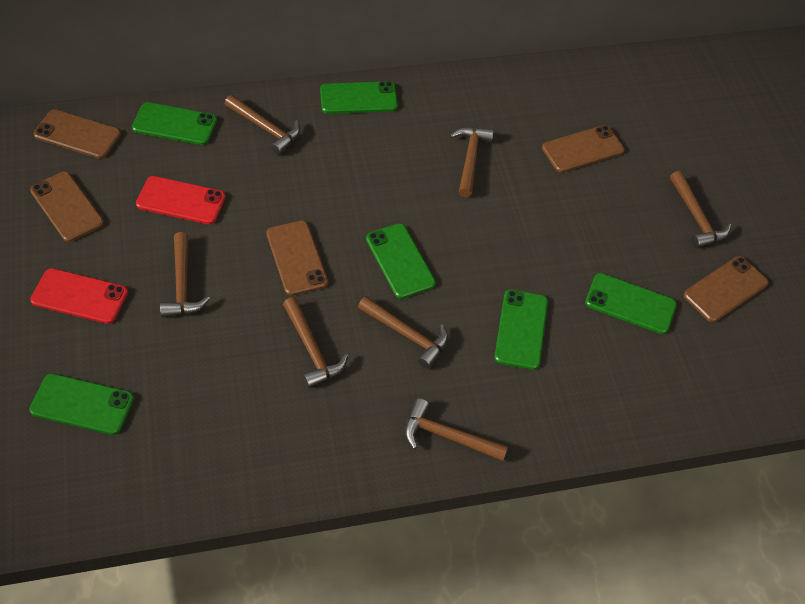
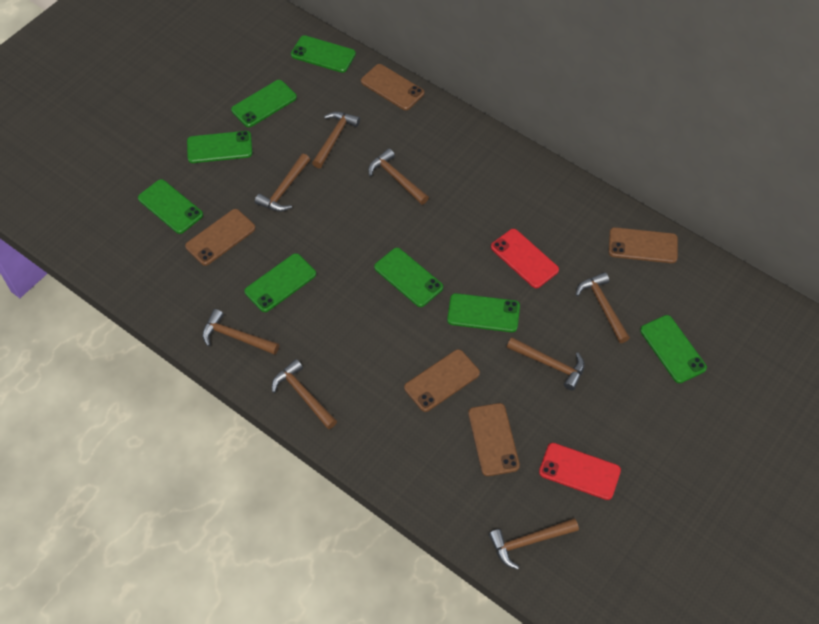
brown hammer: [160,232,210,317] [225,95,301,155] [283,297,348,388] [358,296,448,369] [405,398,508,461] [450,127,494,198] [670,171,731,248] = 7 -> [202,309,279,355] [255,154,310,212] [272,359,337,429] [312,112,360,168] [368,148,429,205] [489,518,579,569] [507,337,585,391] [575,272,630,343] = 8
green phone: [29,373,134,435] [132,102,217,145] [320,81,398,114] [366,223,436,299] [494,289,548,370] [585,273,677,334] = 6 -> [138,179,203,234] [187,131,252,163] [231,80,297,127] [244,253,316,312] [291,35,356,73] [374,248,443,307] [447,293,520,332] [640,315,707,383] = 8

